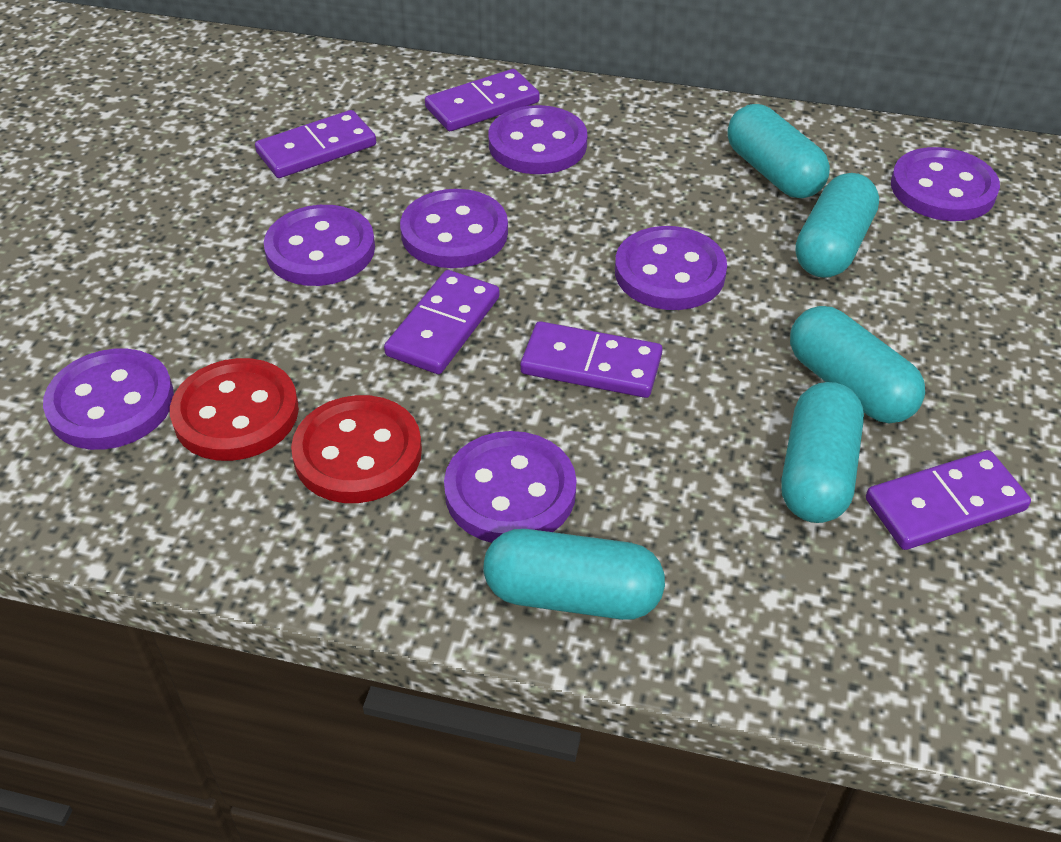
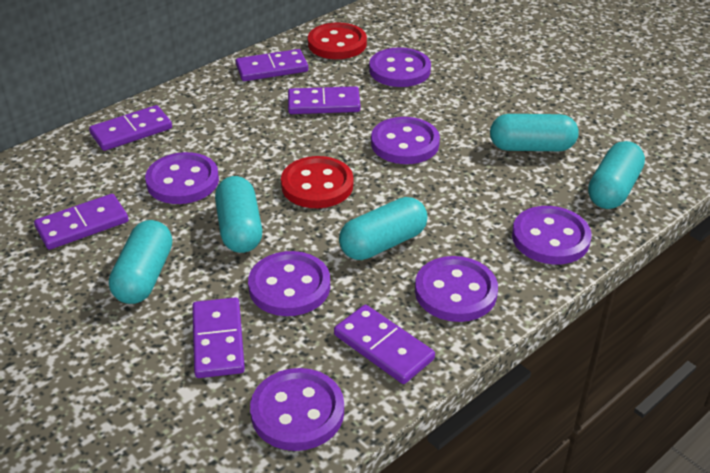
purple domino: [255,110,376,178] [384,270,499,374] [425,69,540,131] [520,321,663,398] [866,450,1031,550] = 5 -> [34,194,129,250] [89,105,172,151] [192,297,245,378] [236,49,308,81] [288,86,361,114] [334,305,435,384] = 6

